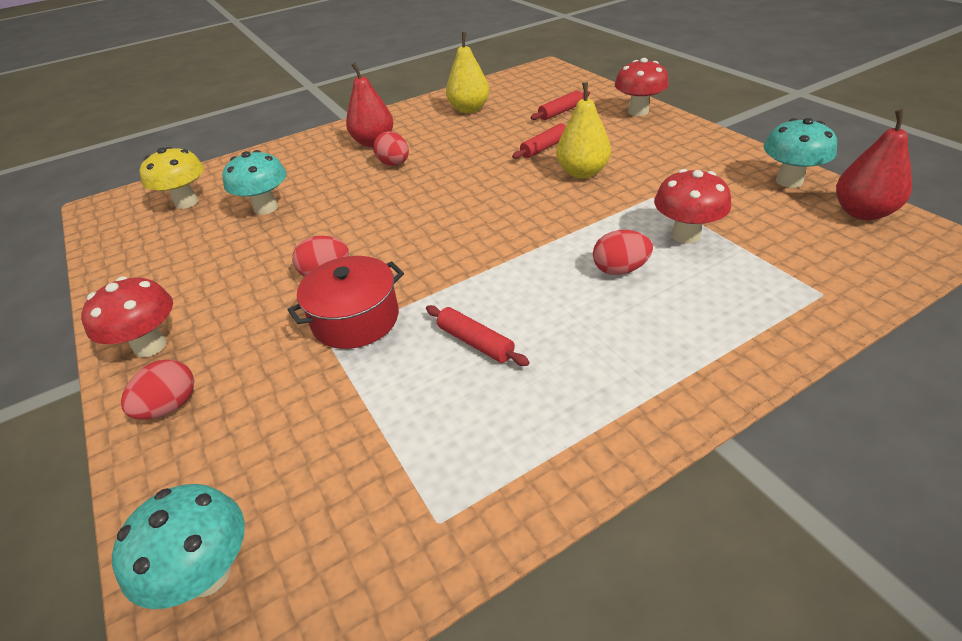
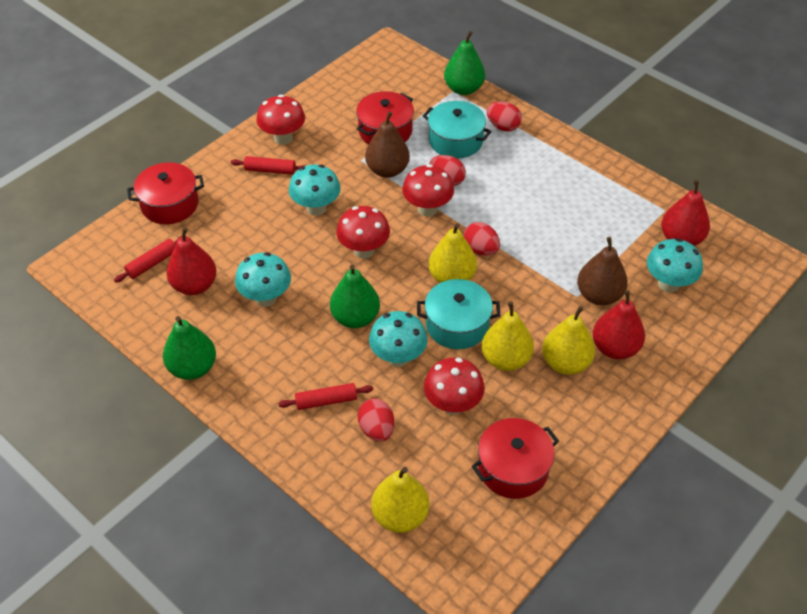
brown pear: none = 0 -> [365,111,410,178] [577,237,628,305] = 2
green pear: none = 0 -> [163,316,216,380] [330,265,380,328] [444,31,485,95] = 3
red mushroom: [81,277,173,357] [615,58,669,116] [654,169,731,244] = 3 -> [257,95,305,145] [336,206,390,259] [402,164,454,217] [424,358,485,415] = 4
red pear: [346,62,393,147] [836,109,912,220] = 2 -> [166,227,216,295] [593,290,645,359] [661,180,710,246] = 3
red pot: [288,256,404,349] = 1 -> [127,162,204,224] [356,91,414,144] [472,418,559,499] = 3
turquoise mushroom: [112,484,245,609] [222,150,287,215] [764,118,837,188] = 3 -> [235,252,291,307] [289,164,341,216] [369,311,428,367] [647,238,703,293] = 4
turquoise pot: none = 0 -> [417,279,500,349] [423,101,491,158] = 2
yellow mushroom: [140,147,204,209] = 1 -> none = 0
yellow pear: [446,32,489,113] [556,82,611,179] = 2 -> [371,467,430,533] [428,223,477,283] [482,302,534,371] [542,306,595,375] = 4

